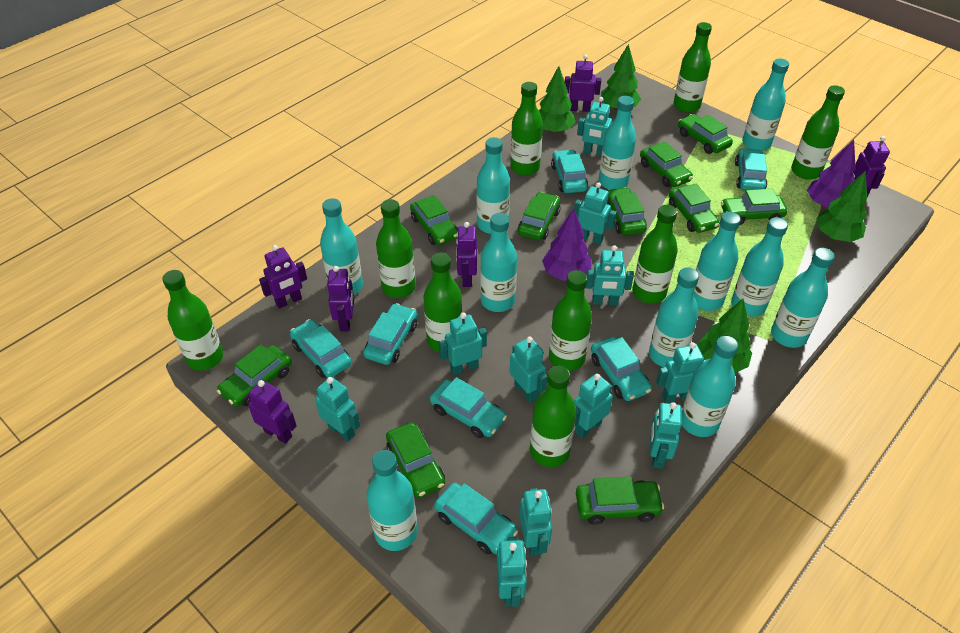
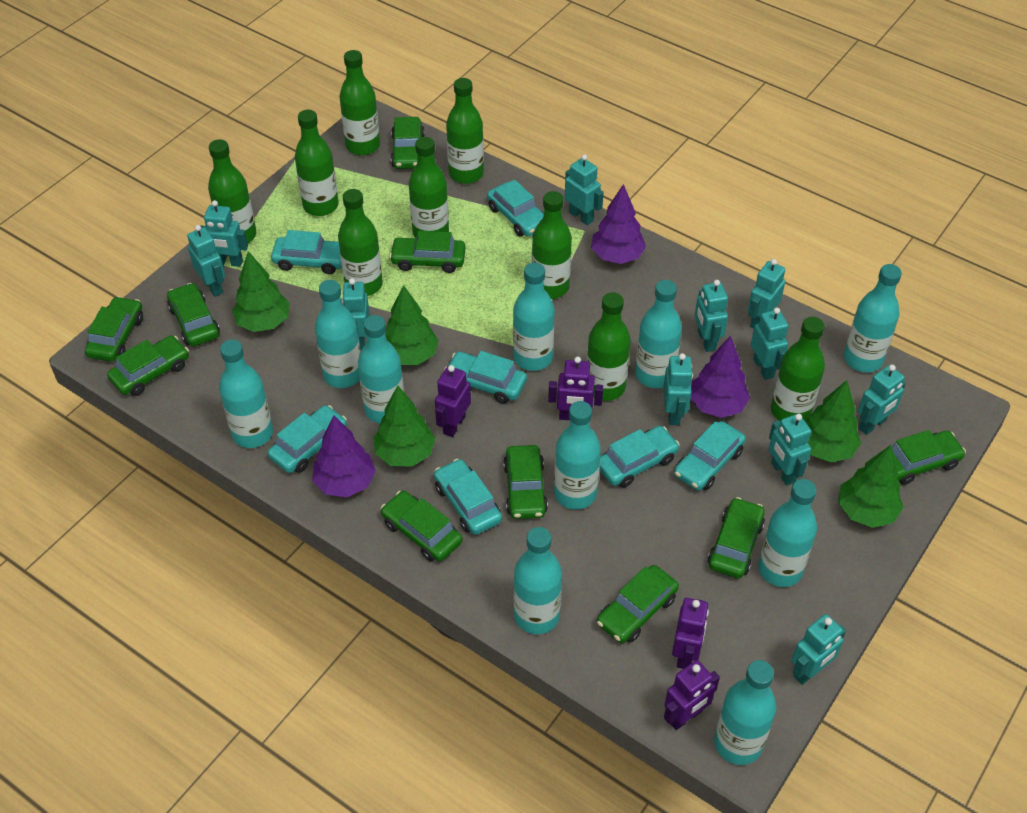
green tree: [539,66,576,133] [601,44,641,111] [696,299,752,373] [816,170,867,242] = 4 -> [232,251,290,332] [373,386,435,467] [385,285,439,365] [804,380,861,462] [838,445,904,528] = 5
purple robot: [248,380,297,444] [259,245,307,309] [327,266,354,331] [456,222,477,287] [565,54,601,112] [853,136,890,197] = 6 -> [435,365,471,437] [548,357,603,420] [664,660,720,730] [672,598,709,669] = 4
purple tree: [542,208,592,281] [807,140,856,209] = 2 -> [312,415,376,497] [591,184,646,264] [691,336,750,418] = 3
turquoise bottle: [320,198,363,295] [366,450,418,551] [477,137,510,234] [480,213,517,312] [599,96,636,189] [649,267,699,367] [682,336,738,437] [694,212,741,311] [731,217,788,317] [742,59,789,151] [771,248,835,348] = 11 -> [219,339,273,448] [315,280,361,388] [358,315,404,423] [513,262,555,371] [514,527,562,634] [554,401,601,510] [635,280,682,388] [714,660,777,765] [758,479,817,587] [844,264,902,372] = 10

